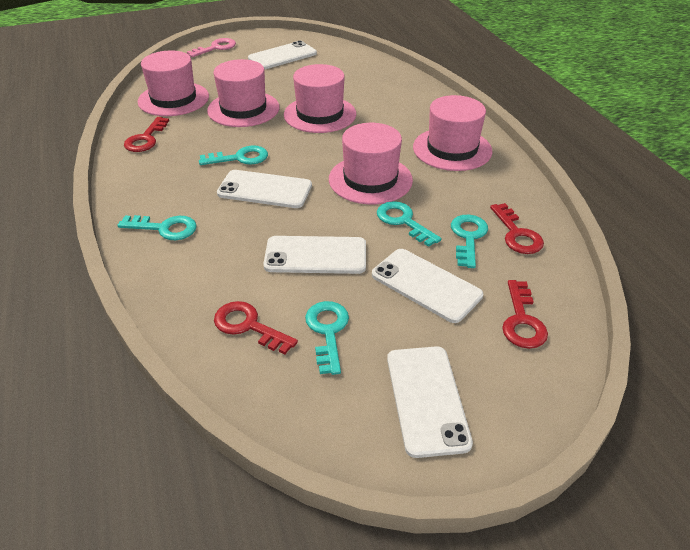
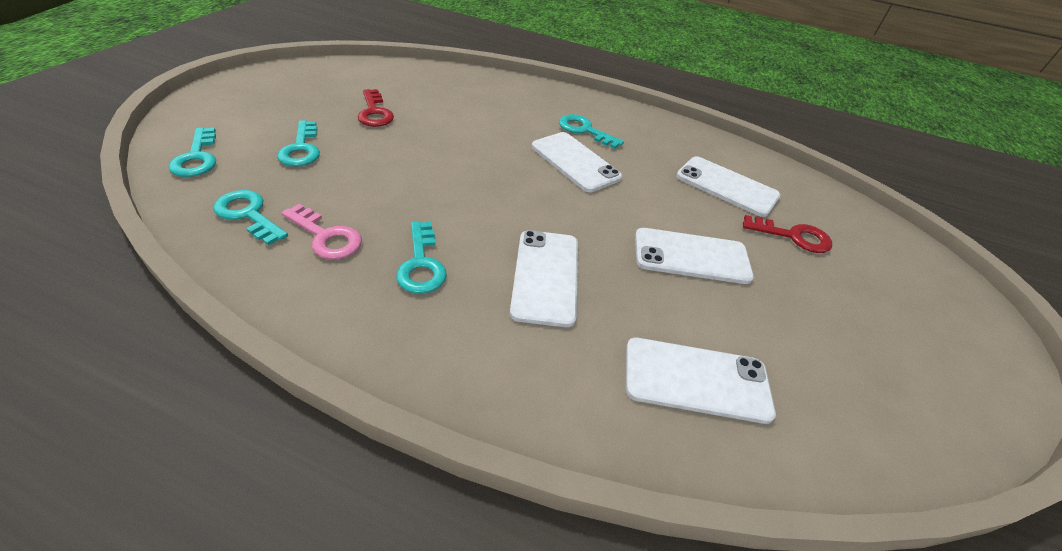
pink hat: [138,50,209,116] [207,59,279,127] [284,64,356,133] [329,123,413,204] [413,95,492,171] = 5 -> none = 0
red key: [124,117,169,152] [214,301,298,354] [490,203,544,254] [502,280,548,349] = 4 -> [358,89,394,127] [743,215,832,253] = 2

